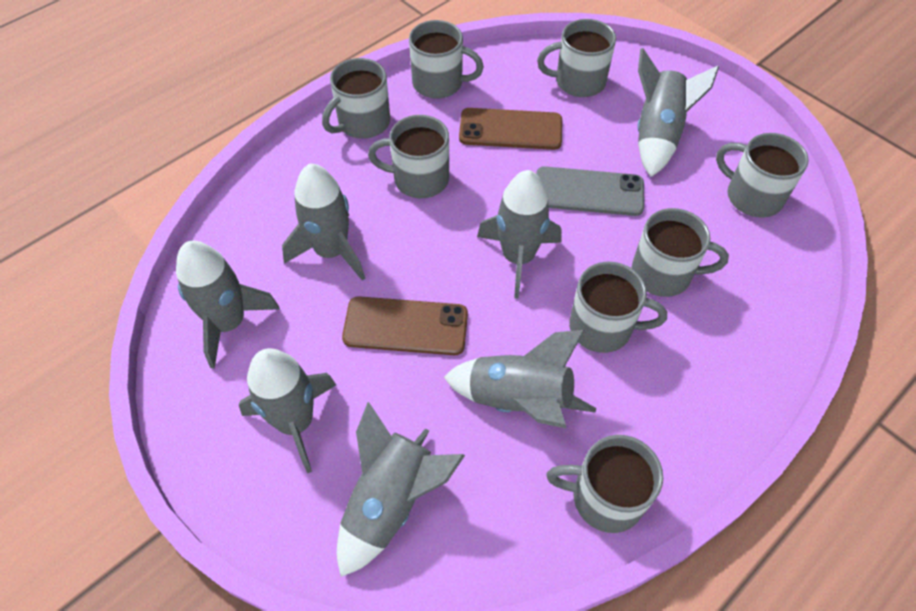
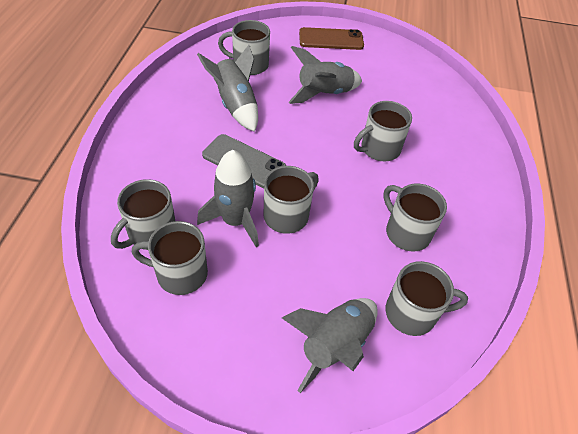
brown phone: [342,296,468,355] [459,108,562,150] = 2 -> [299,27,364,50] = 1
grey mug: [322,58,390,139] [368,115,449,198] [409,20,484,99] [537,19,616,97] [546,435,663,533] [569,262,667,353] [631,208,729,297] [716,133,809,218] = 8 -> [111,179,175,250] [132,221,208,295] [218,20,270,75] [264,166,319,234] [354,101,412,161] [383,184,447,251] [386,261,468,336] = 7
grey rocket: [176,241,280,369] [239,348,336,473] [282,163,365,281] [337,402,465,577] [444,330,596,428] [477,170,562,299] [637,48,719,177] = 7 -> [197,45,258,132] [197,150,259,247] [282,298,378,393] [288,46,362,104] = 4

